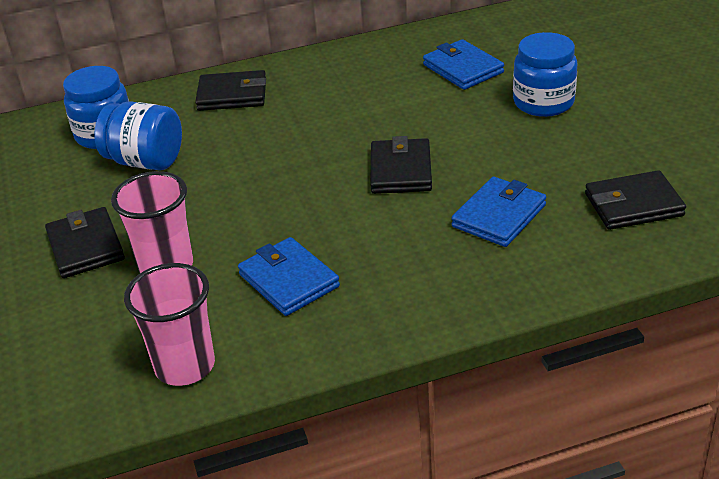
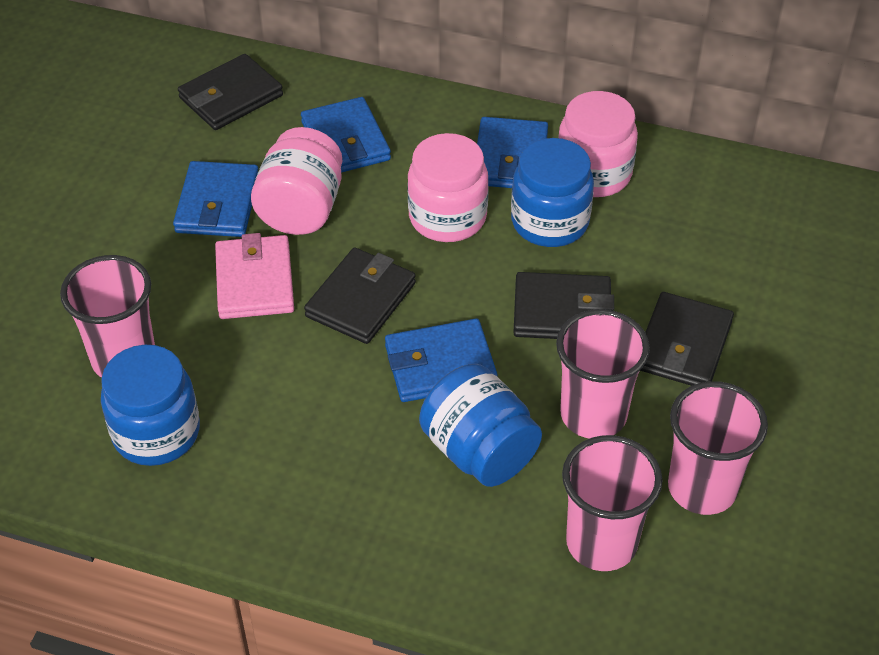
blue wallet: [238,237,340,316] [423,39,504,90] [452,177,546,247] = 3 -> [173,161,258,237] [301,97,391,173] [385,319,498,402] [477,117,548,188] = 4
pink cup: [111,171,193,273] [124,263,215,386] = 2 -> [60,255,155,378] [556,309,650,439] [562,435,662,571] [668,381,768,515] = 4
pink jar: none = 0 -> [251,127,343,235] [407,133,489,242] [558,91,638,197] = 3
pink wallet: none = 0 -> [215,233,294,319] = 1

